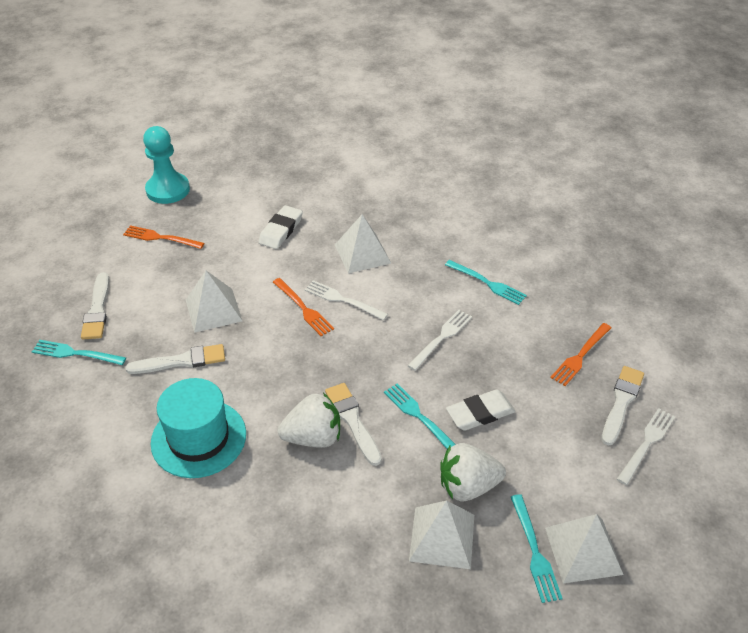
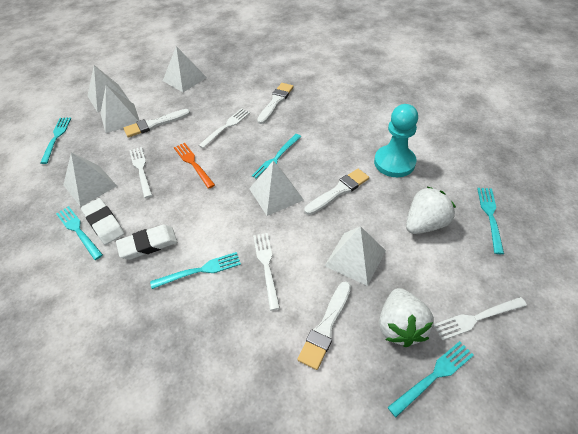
orange fork: [123,225,204,249] [273,278,334,336] [550,323,611,386] = 3 -> [174,143,215,189] = 1
turquoise fork: [32,340,126,365] [384,383,456,449] [445,260,527,305] [511,494,563,603] = 4 -> [40,117,71,164] [56,206,103,260] [150,252,241,289] [252,134,301,179] [387,341,474,417] [477,188,504,254] = 6
turquoise hat: [151,378,246,478] = 1 -> none = 0
white fork: [305,280,388,320] [408,310,472,371] [617,408,675,485] = 3 -> [129,147,152,198] [198,108,250,149] [253,233,280,310] [433,297,527,340] = 4
white pyramid: [186,271,242,333] [335,214,391,273] [409,500,474,569] [545,514,623,584] = 4 -> [63,153,117,207] [88,65,129,113] [100,85,140,133] [163,46,207,92] [249,161,304,216] [325,226,386,286] = 6

